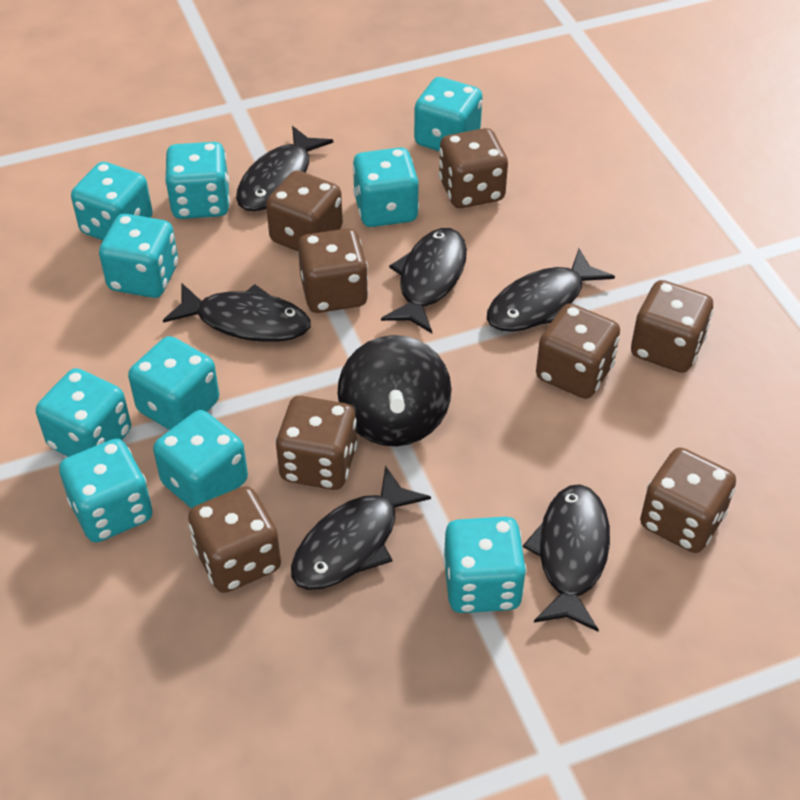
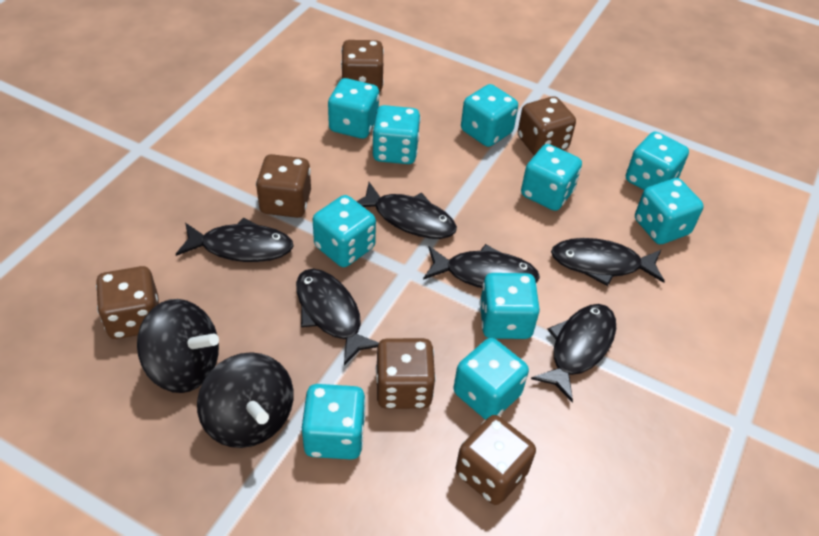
black spinning top: [338,335,452,446] = 1 -> [137,299,219,393] [197,352,294,448] = 2
brown dice: [188,486,281,593] [266,171,343,251] [275,396,358,490] [298,228,368,313] [439,128,508,208] [536,304,620,399] [631,280,713,373] [640,447,736,553] = 8 -> [96,266,159,339] [256,154,311,218] [341,40,384,92] [376,338,436,409] [456,415,536,505] [518,96,576,155] = 6

